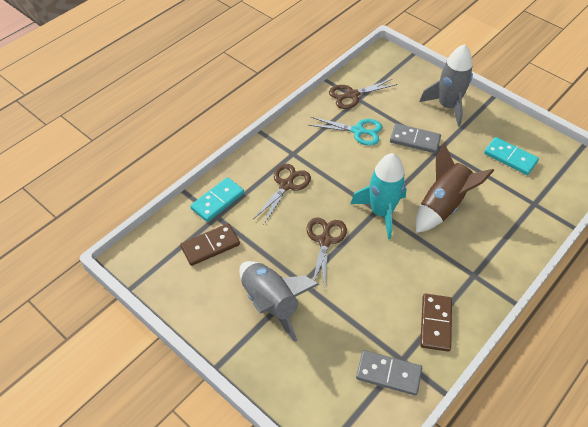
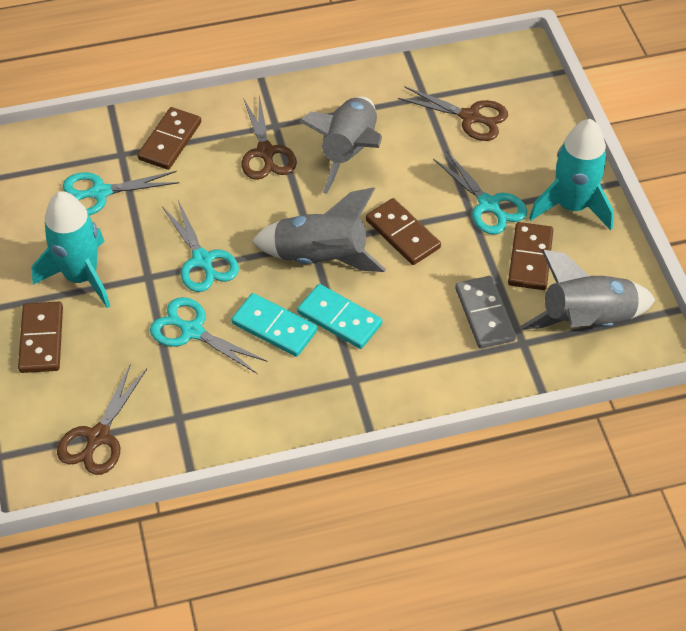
brown domino: [180,224,240,266] [420,294,452,352] = 2 -> [18,302,63,373] [137,107,201,170] [366,198,441,265] [508,222,553,290] = 4
brown rocket: [415,143,494,233] = 1 -> none = 0
grey domino: [356,350,422,396] [390,124,441,153] = 2 -> [455,276,516,349] = 1
grey rocket: [239,261,319,342] [419,44,473,127] = 2 -> [252,187,386,272] [299,97,382,194] [520,250,655,330] = 3
turquoise rocket: [350,153,407,239] = 1 -> [31,191,110,308] [529,119,614,230] = 2
turquoise scissors: [308,117,382,146] = 1 -> [63,171,179,215] [150,297,268,374] [162,200,239,292] [433,151,527,235] = 4

